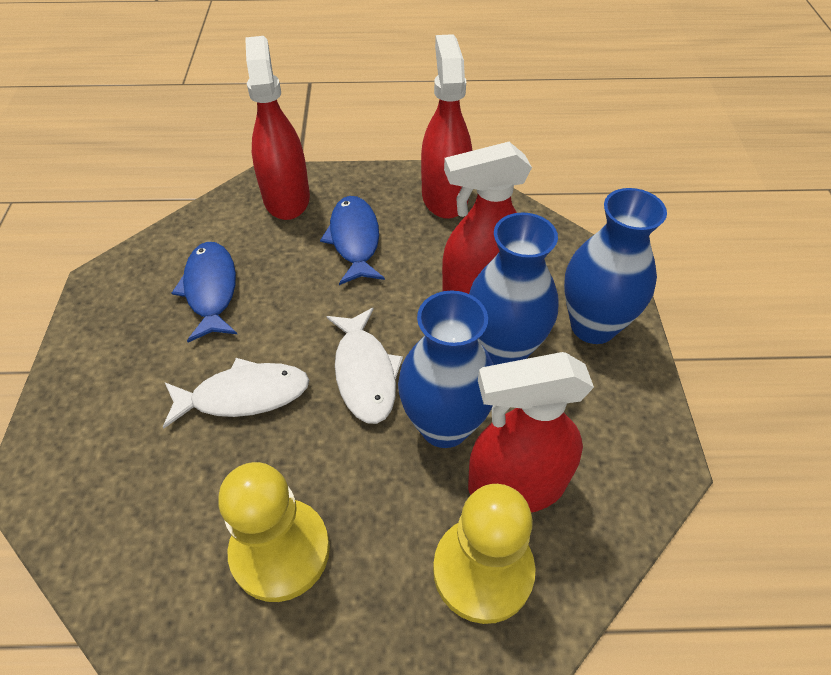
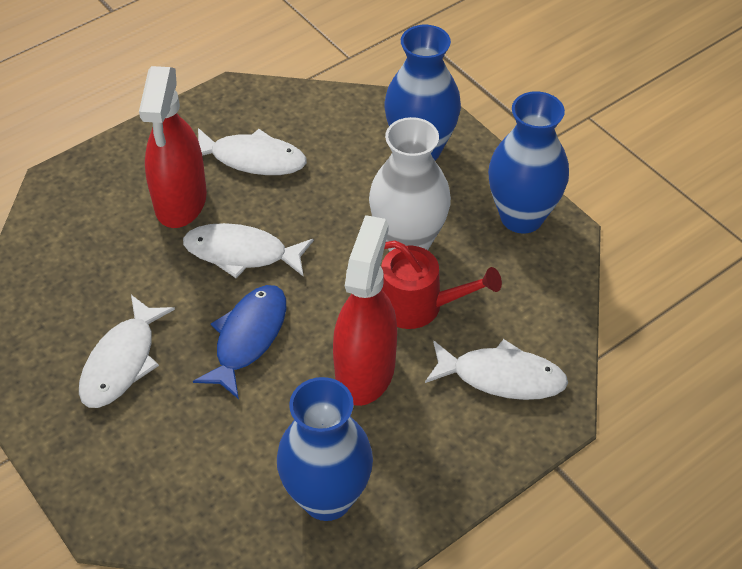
blue fish: [172,242,237,342] [320,196,385,285] = 2 -> [193,285,286,399] = 1
red spray bottle: [245,36,310,220] [421,34,472,219] [442,142,532,294] [468,352,594,513] = 4 -> [139,66,207,228] [333,215,397,406] = 2
red watering can: none = 0 -> [381,240,502,329] = 1
white fish: [163,358,309,428] [326,308,403,424] = 2 -> [79,295,175,408] [183,223,314,278] [198,128,307,175] [425,339,568,400] = 4
white vase: none = 0 -> [369,117,451,251] = 1
yellow pawn: [218,462,330,602] [433,484,536,624] = 2 -> none = 0

